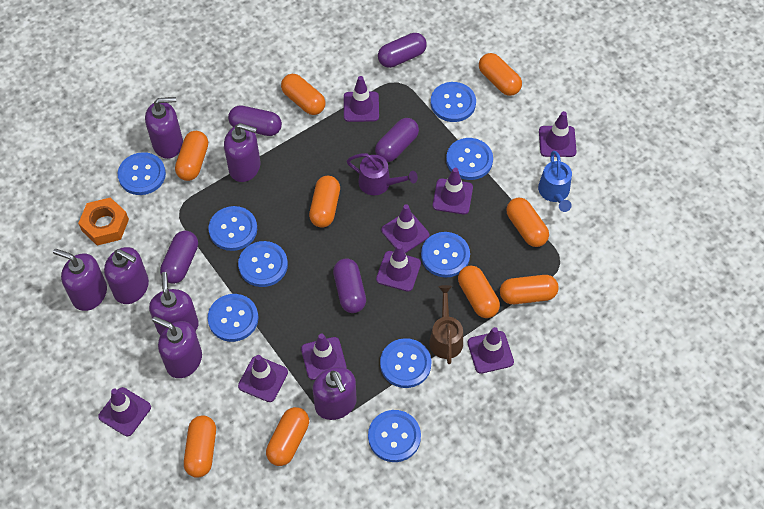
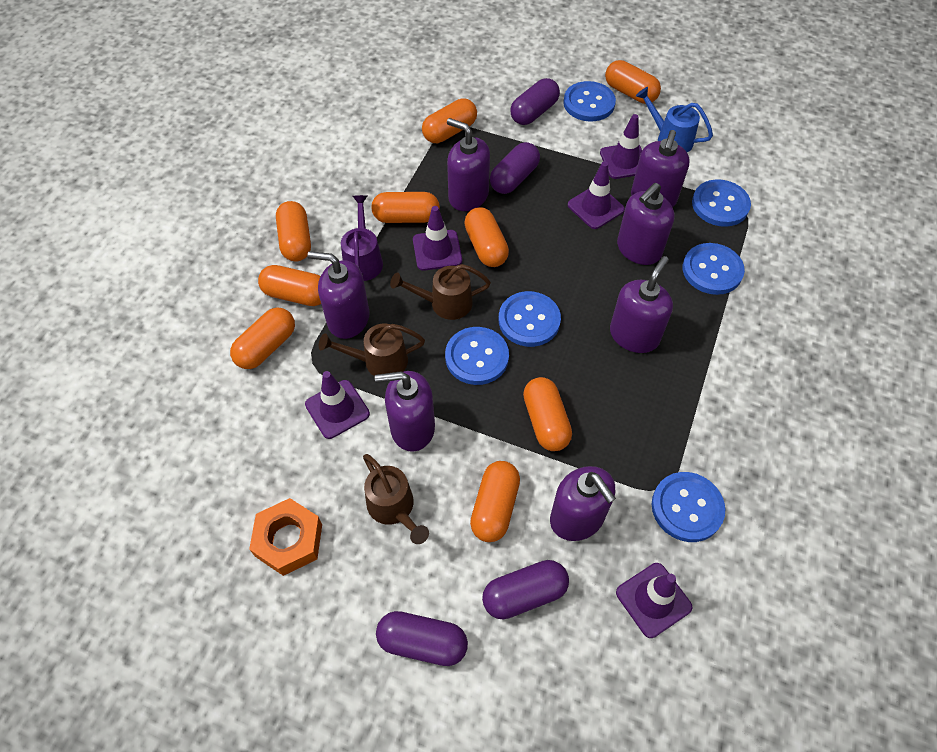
blue button: [118,152,166,195] [208,206,257,251] [208,294,258,342] [238,241,288,287] [368,410,421,462] [380,338,431,388] [421,232,470,277] [431,82,476,122] [446,138,493,180] = 9 -> [445,327,509,385] [499,291,561,347] [563,81,616,122] [652,472,725,542] [683,243,745,295] [692,179,751,227] = 6
brown watering can: [429,285,463,364] = 1 -> [319,324,425,376] [363,454,429,544] [390,264,491,320] = 3
purple capsule: [160,231,198,284] [228,105,282,136] [333,258,366,313] [375,118,419,162] [378,33,427,68] = 5 -> [376,611,468,666] [482,560,569,620] [490,142,540,194] [510,78,560,125] = 4
purple traffic cone: [98,387,151,436] [238,355,288,402] [301,334,347,380] [344,76,379,122] [376,244,421,292] [381,204,429,253] [433,168,473,214] [468,327,514,374] [539,111,577,157] = 9 -> [305,371,370,439] [413,206,462,271] [568,161,625,229] [600,114,642,179] [616,563,692,638] = 5

